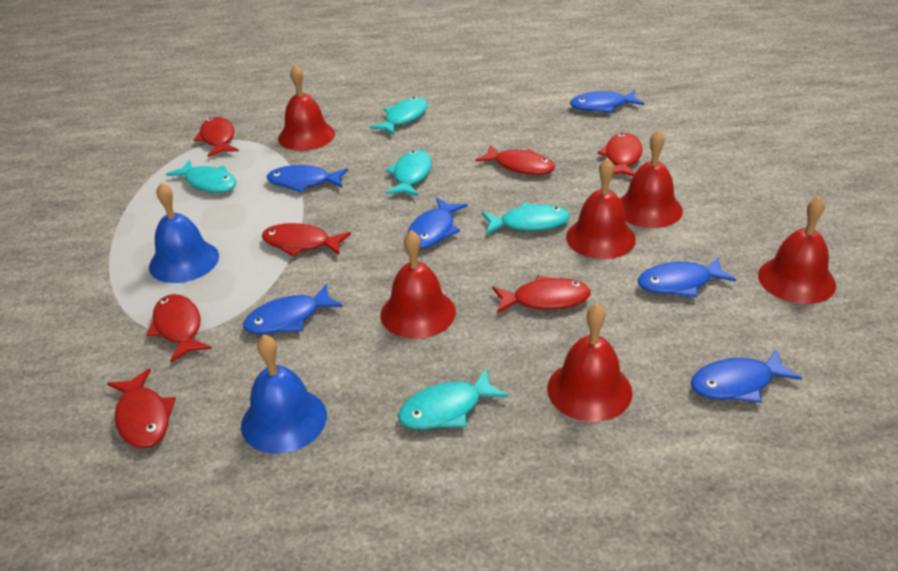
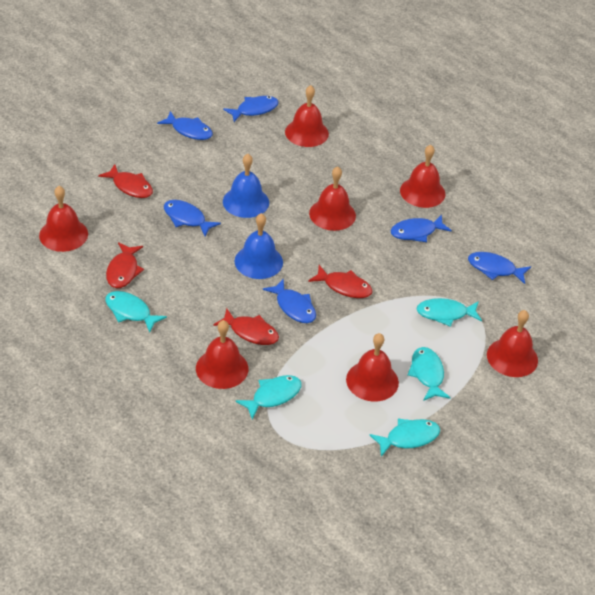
red bell: [278,65,335,151] [380,230,456,339] [547,304,633,422] [566,158,636,259] [620,130,683,228] [758,196,836,304] = 6 -> [39,186,88,252] [196,320,248,389] [285,85,329,147] [309,166,356,231] [346,333,399,402] [400,145,445,208] [487,310,538,377] = 7
red fish: [107,369,176,448] [146,294,212,362] [194,117,239,157] [262,223,351,256] [475,145,555,175] [492,275,591,313] [597,133,643,176] = 7 -> [98,164,153,198] [106,242,144,288] [213,308,279,345] [308,265,373,298] = 4

